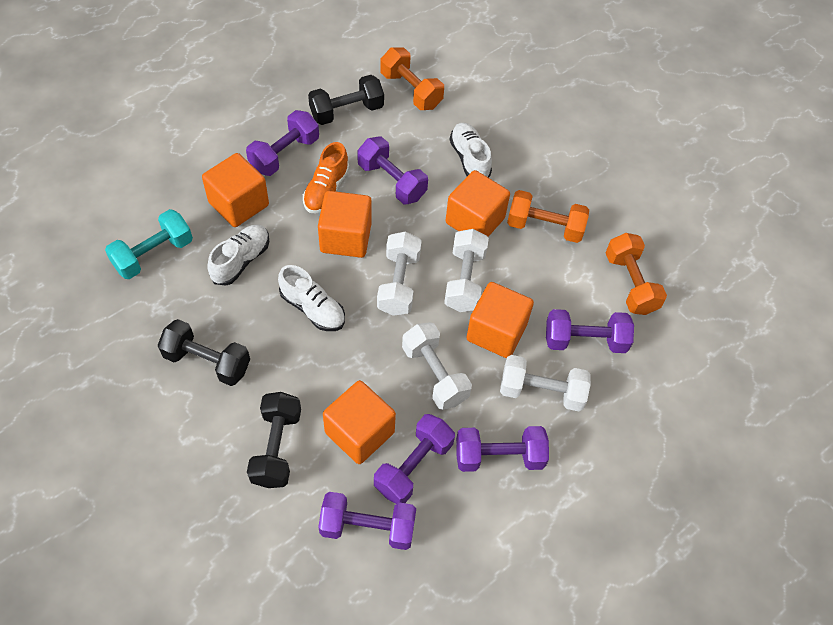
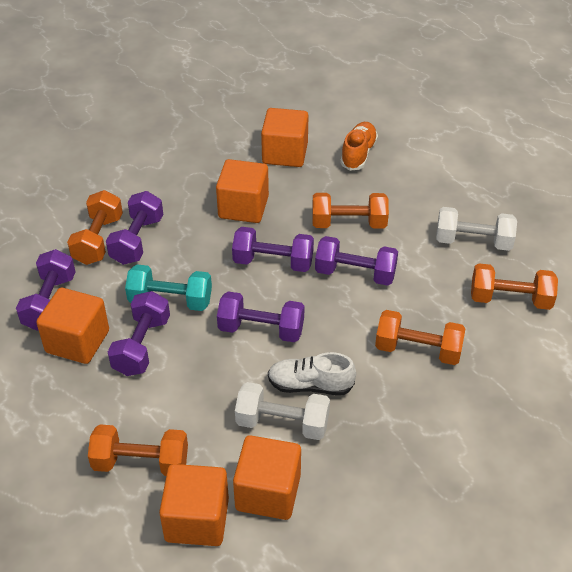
black dumbbell: [157,319,250,386] [247,392,301,488] [308,75,384,125] = 3 -> none = 0
orange dumbbell: [380,47,444,110] [507,190,589,243] [606,233,667,315] = 3 -> [67,190,123,265] [88,424,188,476] [312,193,389,229] [375,310,466,365] [471,263,558,310] = 5
white dumbbell: [377,231,422,316] [402,322,472,410] [444,229,489,312] [500,355,591,411] = 4 -> [235,382,330,440] [436,207,517,251] = 2
white shoe: [207,224,269,286] [278,265,345,331] [449,123,492,178] = 3 -> [268,352,356,395] = 1

